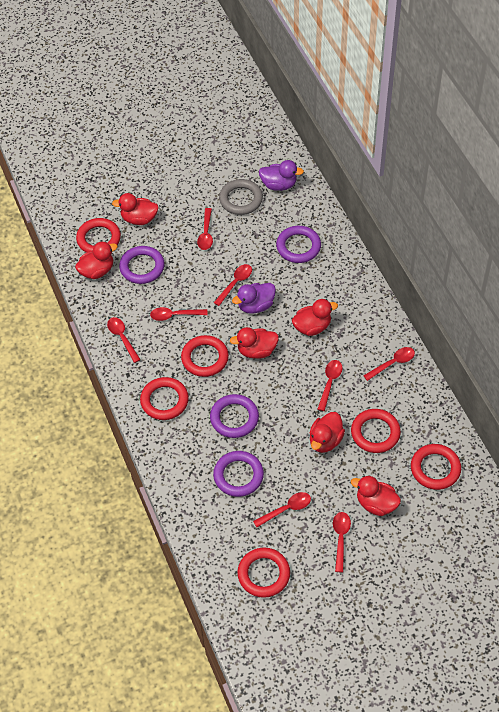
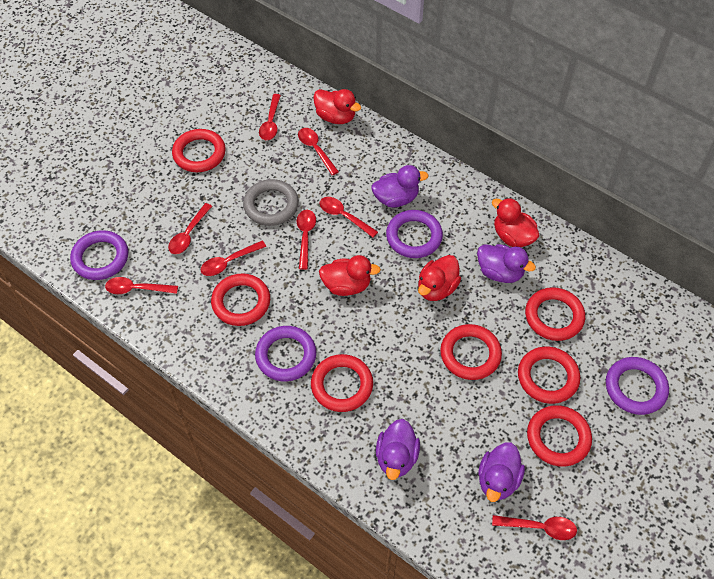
purple duck: [232,283,276,314] [259,160,304,191] = 2 -> [371,165,428,208] [376,419,420,480] [477,244,536,283] [478,442,525,502] = 4
red duck: [75,241,118,279] [112,193,159,225] [230,327,279,359] [292,299,338,336] [310,412,345,453] [351,476,401,516] = 6 -> [313,89,361,124] [319,255,381,296] [418,255,461,301] [492,198,540,247] = 4
red ring: [76,218,121,253] [140,377,189,420] [181,335,229,377] [237,548,290,598] [351,409,401,453] [411,444,461,490] = 6 -> [172,129,226,172] [211,273,270,326] [311,354,373,412] [440,324,502,380] [518,347,580,404] [525,287,585,341] [527,405,592,467] = 7

